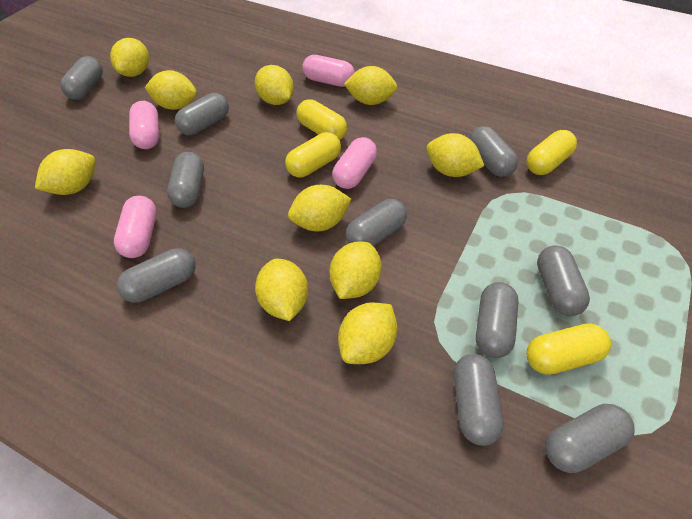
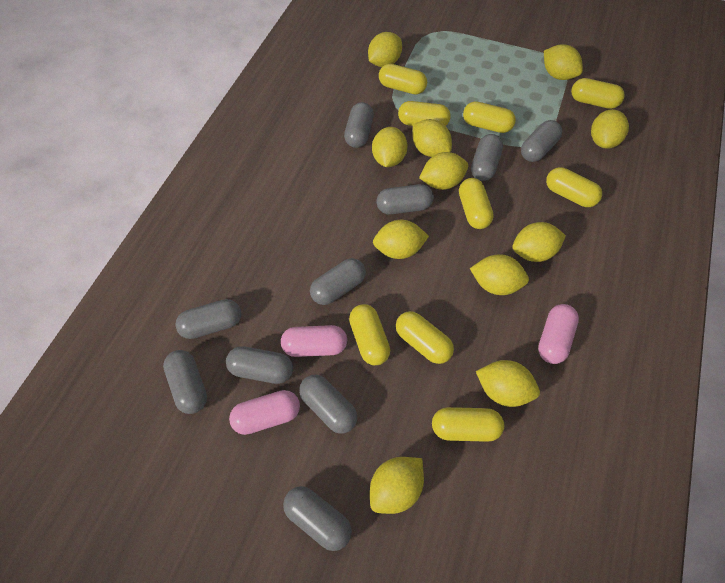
pink capsule: [114,196,157,258] [129,101,159,149] [302,55,355,87] [332,137,377,189] = 4 -> [229,390,300,435] [281,325,347,357] [538,304,579,364] = 3
yellow capsule: [285,132,341,178] [297,99,347,140] [526,130,577,175] [526,323,611,375] = 4 -> [349,304,390,365] [379,64,427,95] [396,311,454,364] [398,101,450,126] [432,407,504,442] [459,178,494,229] [463,101,516,133] [546,167,602,207] [571,78,625,109] = 9
yellow lemon: [35,149,95,195] [110,38,149,77] [145,70,197,110] [255,65,294,105] [255,259,308,321] [288,185,351,231] [329,242,382,299] [338,302,398,364] [344,66,397,105] [427,133,484,177] = 10 -> [368,32,402,67] [370,457,424,514] [372,127,407,167] [373,220,429,259] [413,119,452,157] [419,152,468,190] [470,254,529,295] [476,360,540,407] [512,222,566,262] [544,44,583,80] [591,109,629,149] = 11

